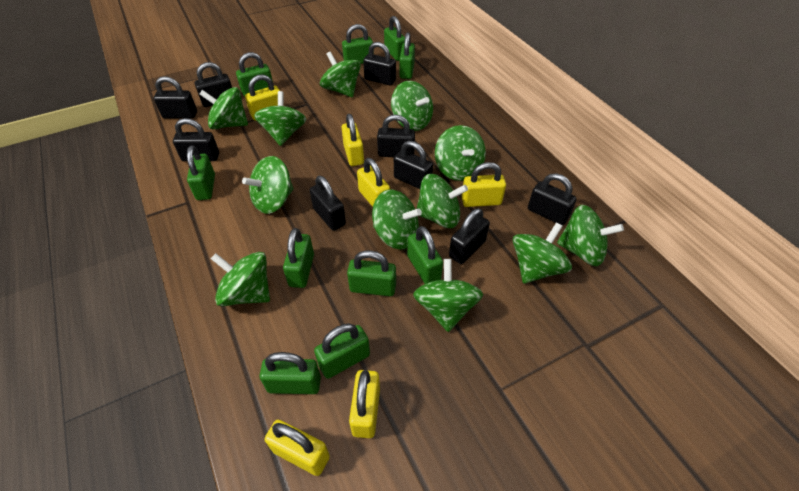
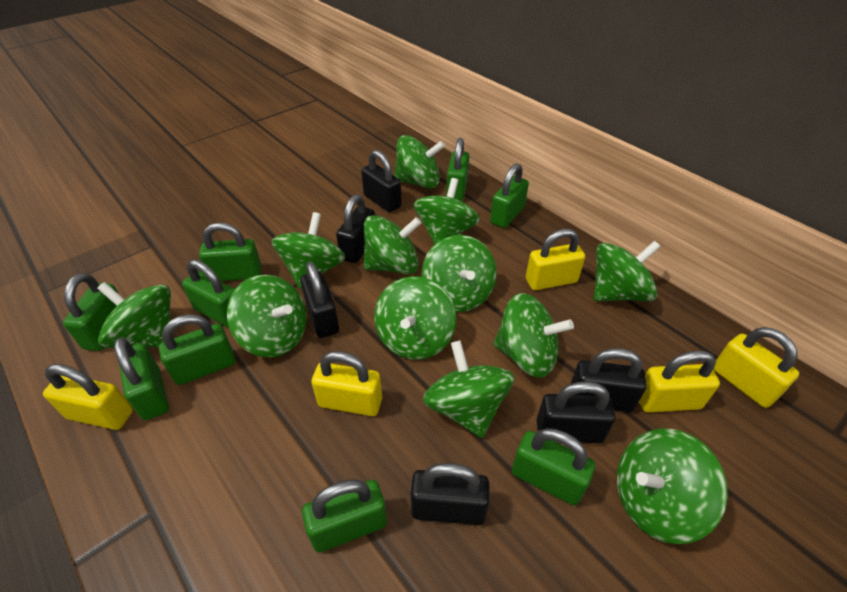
black padlock: [154,76,197,118] [173,118,219,162] [195,62,232,107] [309,176,346,231] [363,42,396,85] [377,115,415,157] [394,141,433,189] [449,208,490,264] [528,173,577,225] = 9 -> [300,262,339,338] [336,194,375,263] [361,150,402,212] [411,463,490,525] [537,381,616,443] [571,348,647,412] = 6
green padlock: [187,145,215,200] [236,52,273,96] [260,352,321,394] [283,228,314,288] [314,323,370,379] [342,24,374,64] [347,250,396,296] [384,16,405,61] [400,32,415,79] [407,226,443,284] = 10 -> [63,273,120,351] [114,337,169,420] [159,314,235,385] [182,260,235,328] [199,222,262,281] [302,479,387,553] [446,138,469,200] [490,163,529,228] [512,428,595,505] = 9
yellow padlock: [245,74,284,121] [264,420,330,476] [342,114,364,166] [349,370,380,438] [357,158,390,207] [461,162,506,207] = 6 -> [43,364,133,430] [311,351,382,416] [526,229,585,290] [639,350,720,413] [713,327,799,408] = 5

